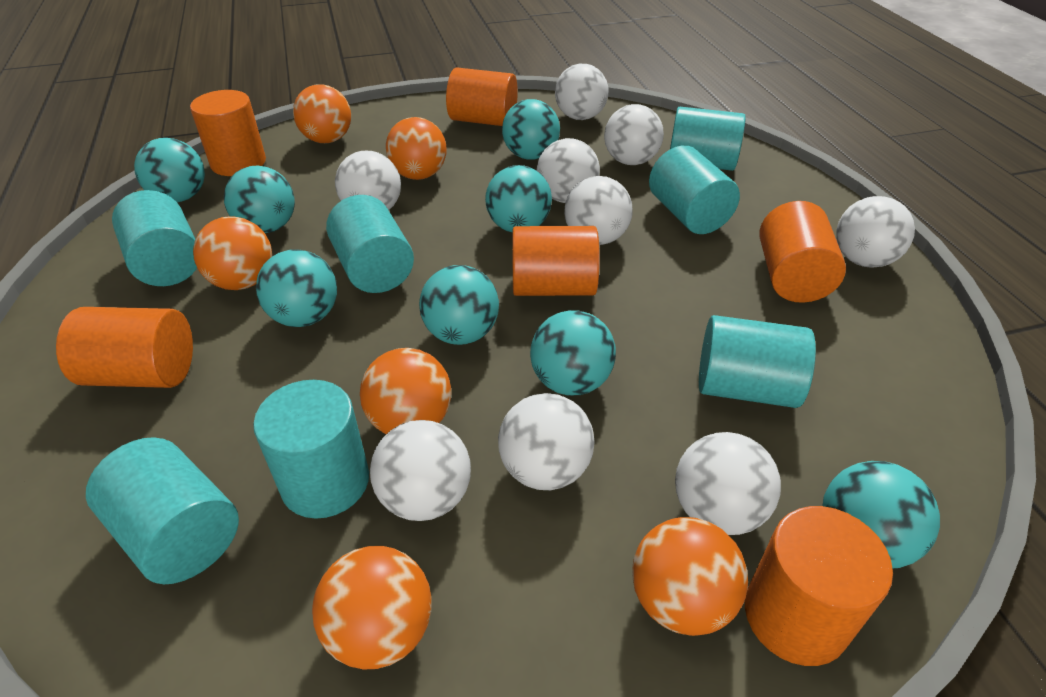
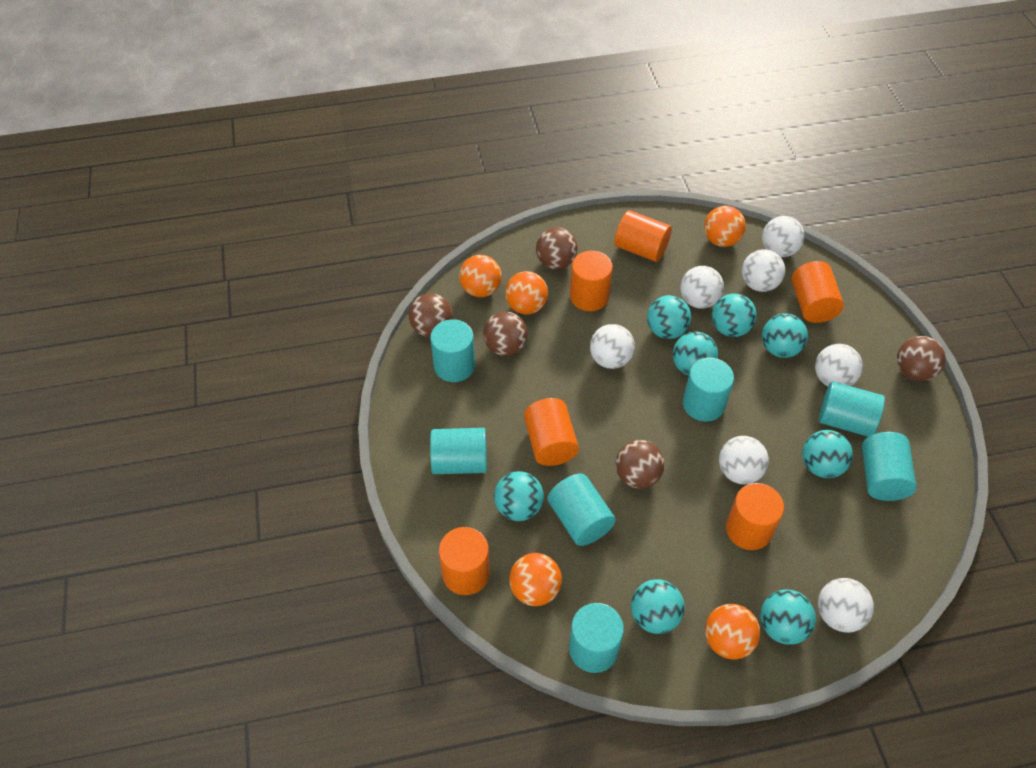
brown ball: none = 0 -> [409,293,453,337] [483,312,528,356] [536,227,577,269] [616,440,665,489] [897,336,946,381] = 5
orange ball: [193,216,272,290] [293,84,351,143] [312,546,432,670] [360,348,451,434] [386,117,447,180] [632,517,748,636] = 6 -> [459,255,502,297] [505,271,548,314] [509,553,562,606] [704,206,746,247] [705,604,760,660] = 5
white ball: [335,151,401,210] [370,420,471,521] [498,393,595,490] [537,138,600,203] [555,64,608,120] [564,176,633,245] [604,104,664,165] [675,432,781,535] [836,196,915,268] = 9 -> [590,324,635,369] [680,266,724,309] [719,436,769,484] [742,249,785,292] [762,216,805,257] [815,344,863,386] [818,578,874,633] = 7

